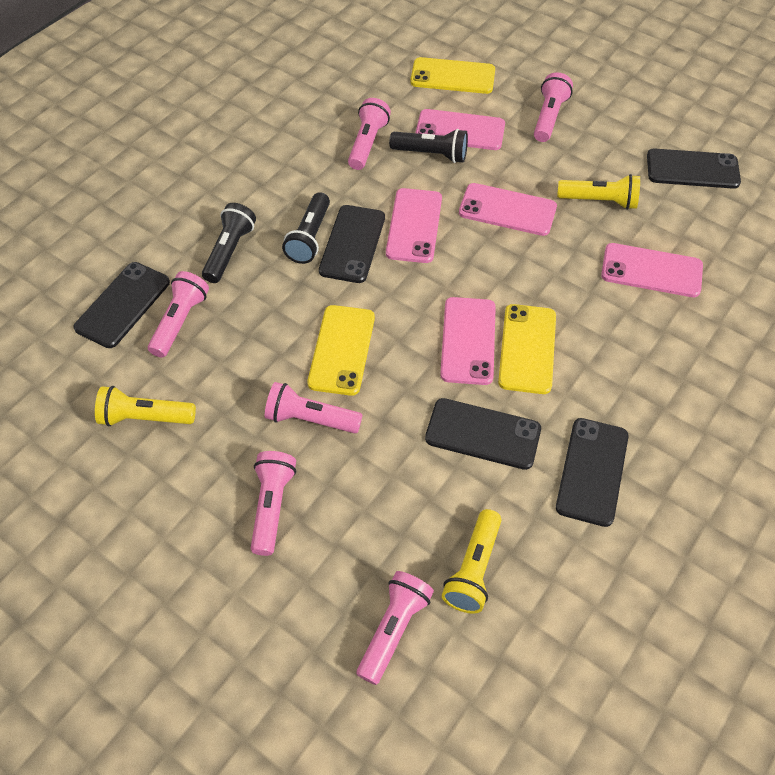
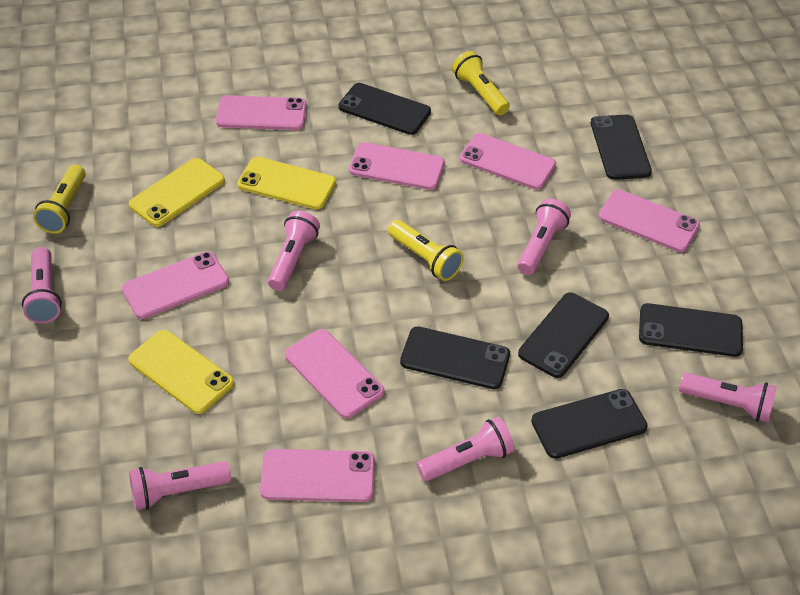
black flashlight: [202,203,256,283] [282,192,330,264] [389,129,468,163] = 3 -> none = 0
black phone: [73,262,170,348] [319,205,385,283] [425,398,541,470] [556,418,629,527] [647,149,741,189] = 5 -> [339,83,431,135] [400,326,510,389] [518,293,609,378] [531,389,648,459] [591,115,652,180] [639,303,743,357] = 6
pink phone: [386,188,442,263] [415,109,505,150] [440,297,496,385] [459,183,557,236] [601,243,703,297] = 5 -> [122,252,229,319] [216,95,307,130] [260,449,375,502] [285,329,384,418] [349,142,445,190] [460,133,556,190] [598,189,700,252] = 7

